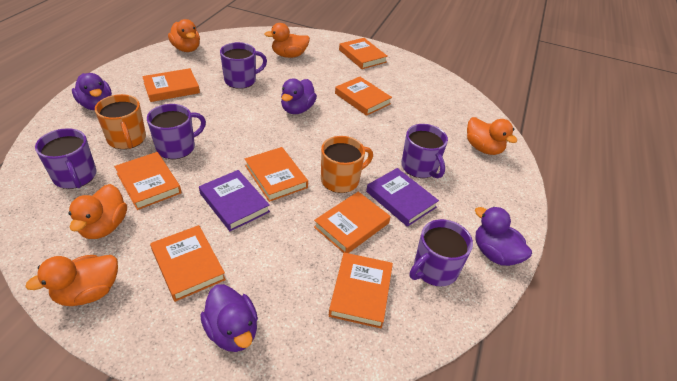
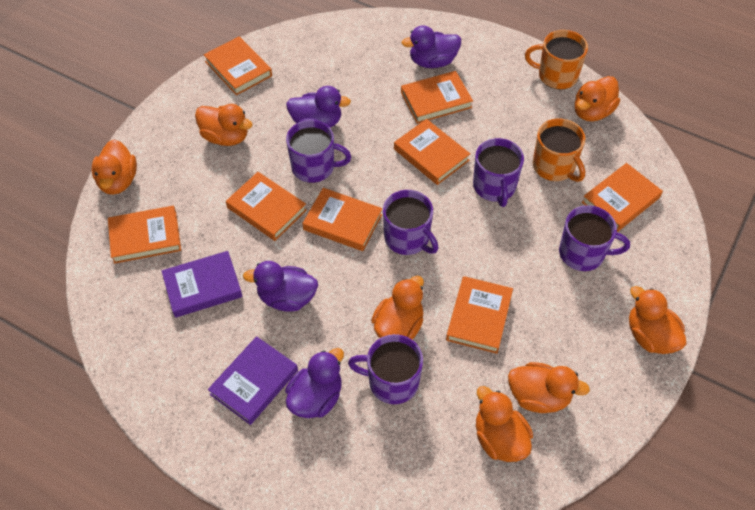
orange duck: [25,255,118,306] [68,184,127,239] [168,19,200,52] [264,23,310,58] [467,117,517,155] = 5 -> [92,140,137,195] [195,104,253,146] [371,276,424,339] [476,386,533,462] [508,362,590,413] [575,76,620,121] [629,286,686,354] = 7

